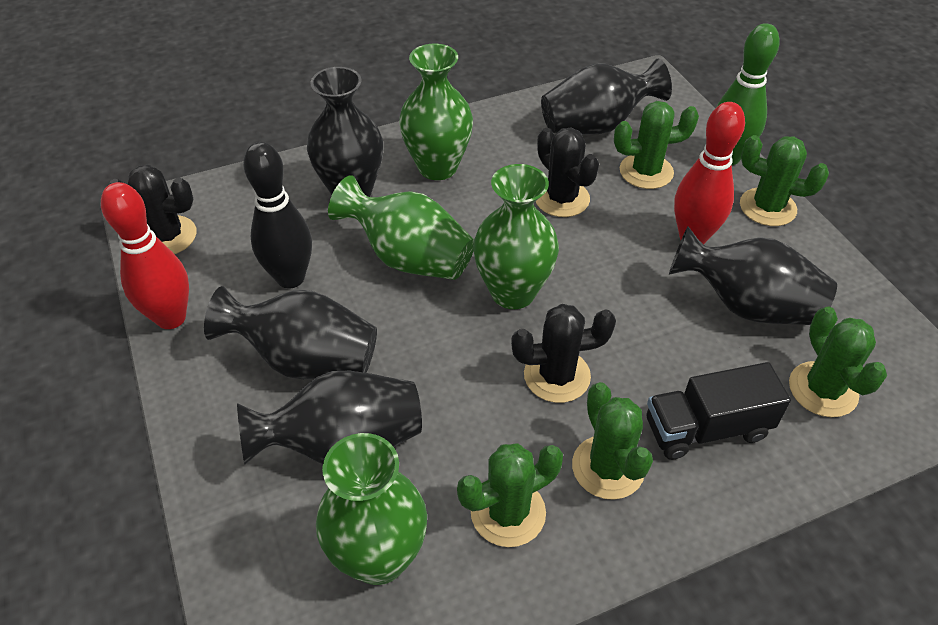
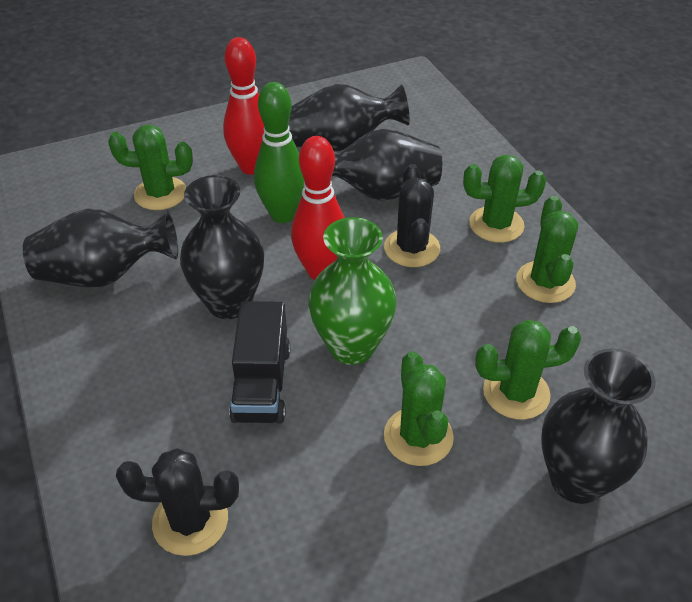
black bowling pin: [243,142,312,288] = 1 -> none = 0
black cactus: [109,165,196,254] [511,304,616,403] [536,127,599,217] = 3 -> [116,448,239,556] [384,164,440,267] = 2
green vase: [316,433,427,585] [328,175,474,280] [399,44,473,180] [473,164,559,309] = 4 -> [308,217,397,365] = 1

